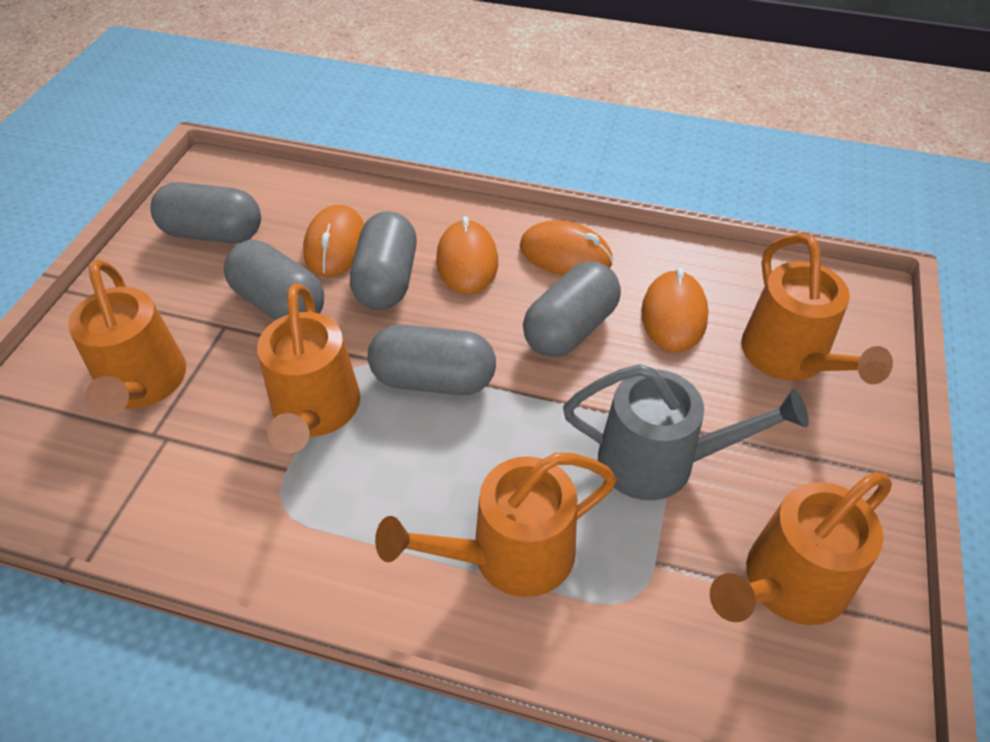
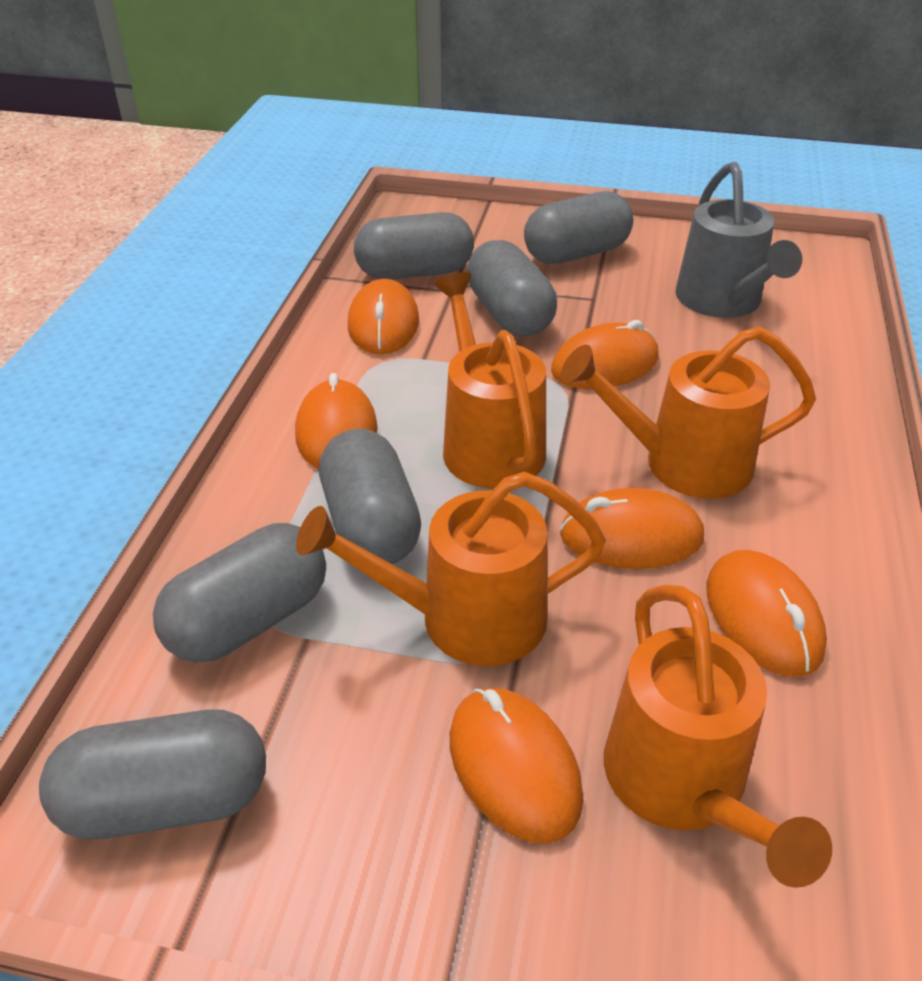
grey capsule: [150,182,261,244] [224,240,324,320] [350,211,417,310] [368,324,496,395] [523,262,621,357] = 5 -> [39,710,266,839] [153,523,326,663] [319,429,421,564] [354,212,474,279] [467,240,557,337] [524,191,633,264] = 6
orange mouse: [303,205,364,277] [436,216,498,295] [520,220,613,276] [641,268,709,352] = 4 -> [295,373,378,469] [348,279,419,355] [450,688,583,844] [551,320,659,389] [560,488,704,569] [706,550,827,677] = 6
orange watering can: [68,260,186,415] [257,284,360,453] [375,453,617,597] [710,472,892,625] [741,234,893,384] = 5 -> [296,472,606,666] [434,272,546,489] [561,327,816,499] [604,585,832,888] = 4

